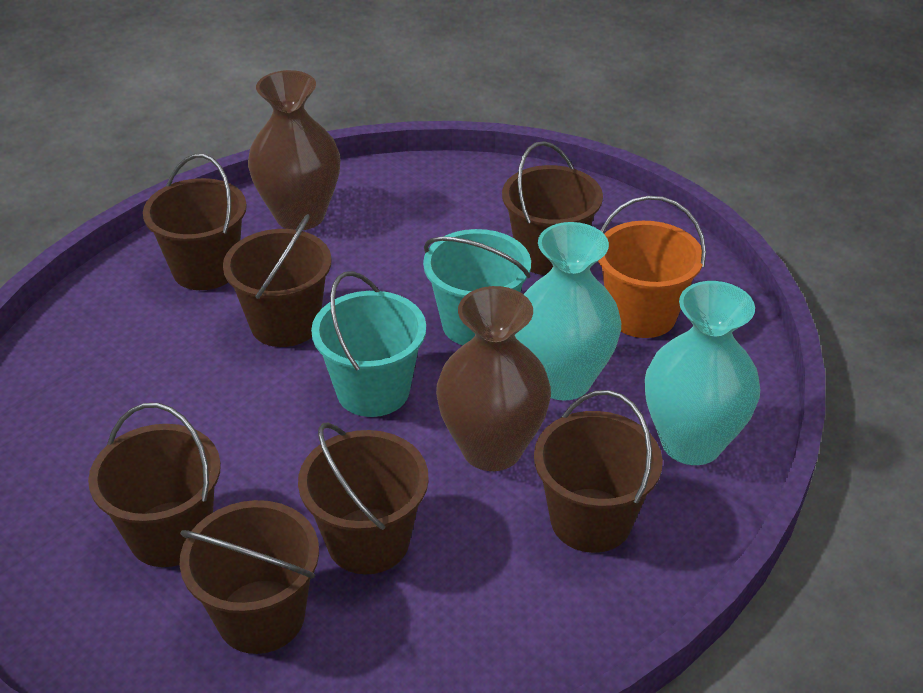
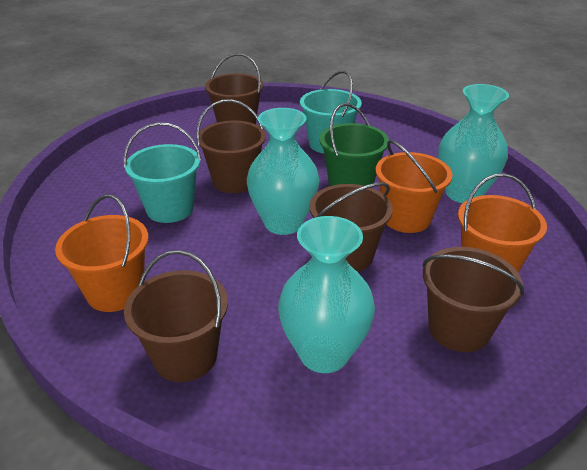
brown bucket: [88,403,221,567] [143,154,247,290] [180,500,319,654] [223,214,332,347] [298,423,429,574] [502,141,603,275] [534,390,663,553] = 7 -> [124,250,228,382] [196,99,266,193] [205,53,264,124] [309,182,393,272] [422,247,524,352] = 5
brown vase: [248,70,340,230] [436,286,551,471] = 2 -> none = 0
green bucket: none = 0 -> [320,103,389,188] = 1
orange bucket: [598,196,706,338] = 1 -> [55,194,148,312] [375,140,452,233] [458,173,547,272] = 3
turquoise vase: [515,222,621,401] [645,281,760,465] = 2 -> [247,108,320,235] [278,216,375,373] [438,84,509,203] = 3

